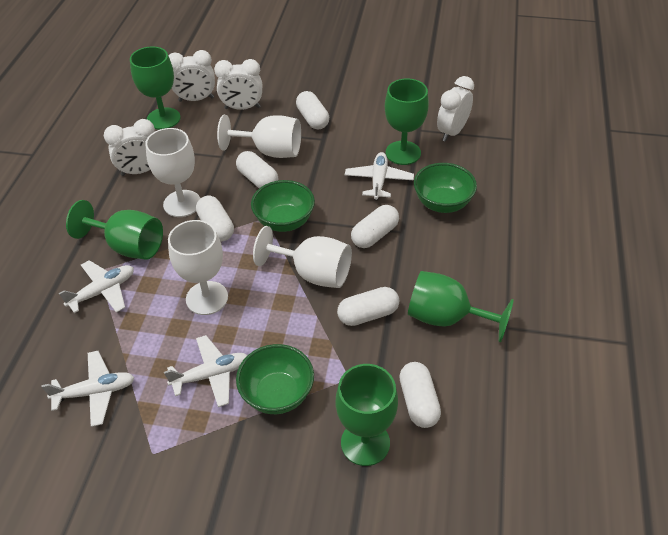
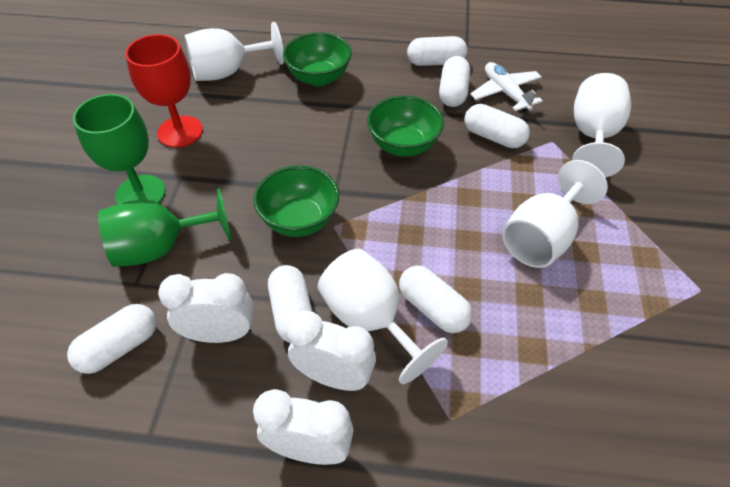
green goblet: [66,200,163,260] [130,46,181,130] [336,364,398,466] [385,78,429,165] [408,271,514,343] = 5 -> [73,94,166,204] [98,188,231,267] = 2
red goblet: none = 0 -> [125,34,203,148] = 1
white clock: [104,119,155,176] [168,50,215,102] [214,59,262,110] [437,76,474,142] = 4 -> [158,273,254,343] [253,389,354,465] [287,311,376,391] = 3
white plane: [42,351,134,427] [59,260,134,313] [164,335,247,407] [345,152,414,200] = 4 -> [470,62,543,112] = 1

